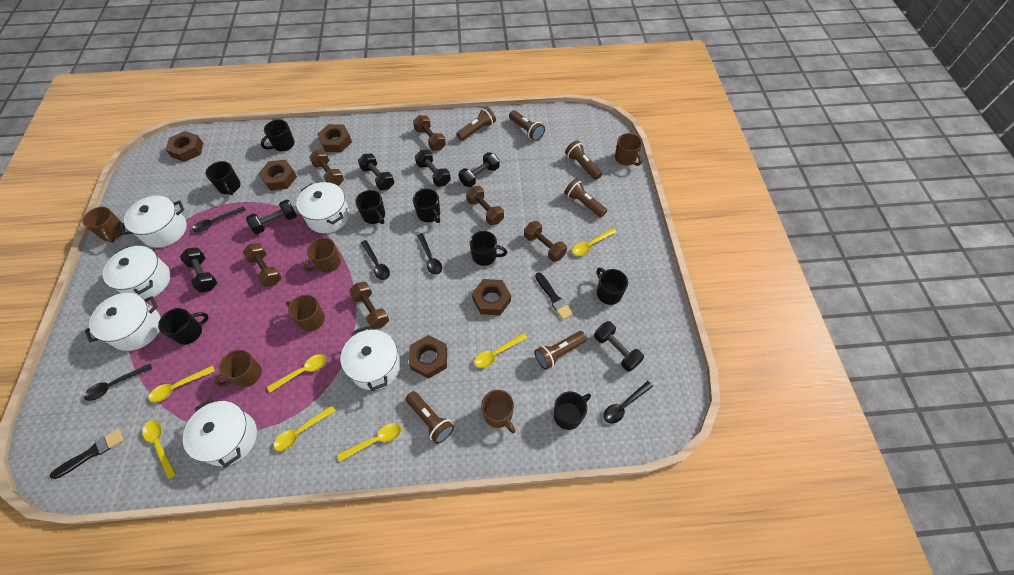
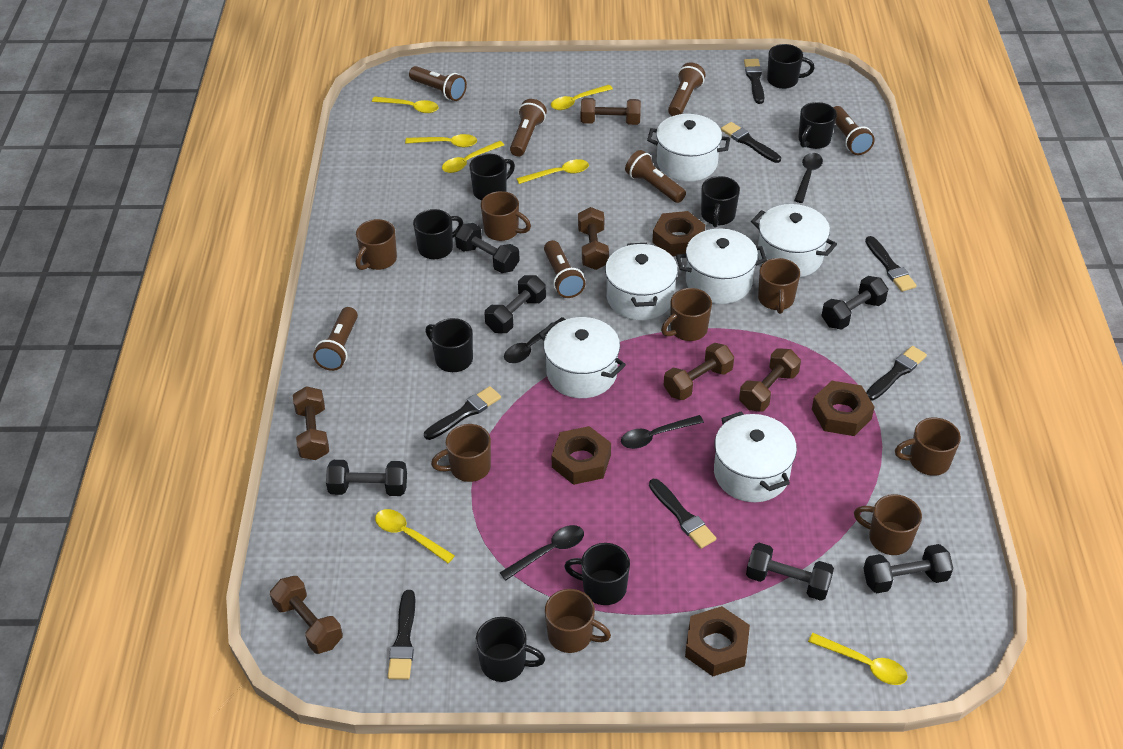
black brush: [50,429,124,479] [535,272,573,320] = 2 -> [388,590,415,680] [424,386,501,440] [649,479,716,549] [721,122,781,163] [744,59,764,104] [865,236,917,292] [866,346,927,401] = 7
black spoon: [84,364,152,401] [192,207,246,232] [361,240,390,280] [417,233,442,275] [603,381,653,424] = 5 -> [500,525,584,581] [504,317,566,363] [621,415,704,449] [794,153,823,203] = 4
brown flashlight: [405,391,454,444] [457,107,496,141] [509,110,545,141] [535,331,587,370] [564,179,607,218] [565,140,602,180] = 6 -> [313,307,358,371] [409,66,467,101] [510,99,547,157] [544,240,585,298] [625,150,686,203] [668,62,706,116] [833,106,875,155] = 7
brown mug: [82,207,125,243] [214,350,262,387] [286,295,325,331] [303,238,341,273] [481,390,516,433] [615,133,642,166] = 6 -> [356,219,397,270] [431,424,491,482] [481,191,531,241] [545,589,611,653] [661,288,712,341] [758,258,800,314] [854,494,922,555] [895,418,961,476] = 8
brown nut: [166,131,203,162] [259,160,297,191] [317,124,352,152] [409,335,447,379] [472,279,511,316] = 5 -> [551,426,611,485] [652,211,705,256] [685,606,750,676] [812,381,875,436] = 4

